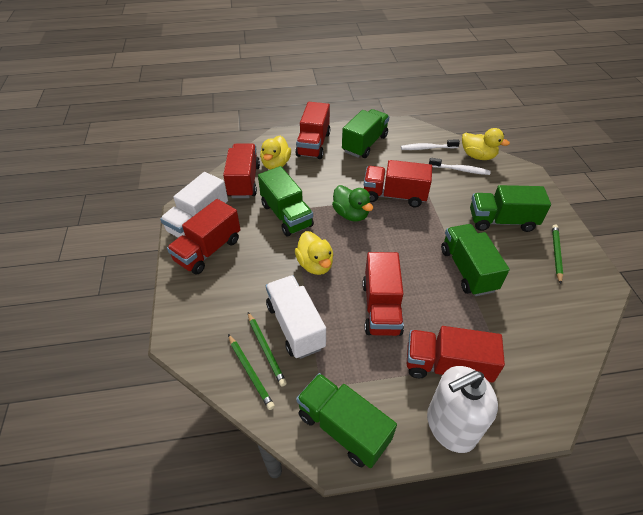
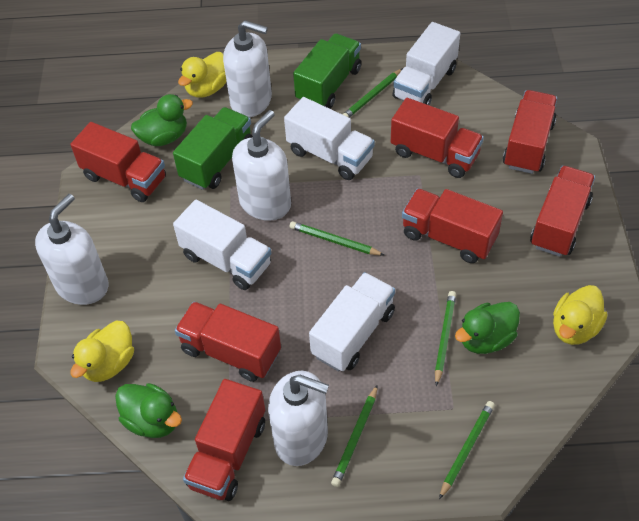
green duck: [332,185,373,222] = 1 -> [115,383,182,438] [131,94,193,146] [455,302,520,354] = 3
green pencil: [228,334,275,410] [248,312,287,387] [552,225,563,284] = 3 -> [290,221,384,256] [331,384,378,487] [342,68,403,118] [435,291,456,386] [439,401,495,499] = 5
green truck: [258,166,314,237] [296,373,397,468] [342,109,389,158] [441,224,510,296] [470,185,551,232] = 5 -> [173,107,253,190] [293,33,362,109] = 2
red truck: [167,199,241,275] [223,143,260,198] [295,102,330,159] [362,252,404,336] [364,160,432,207] [407,326,505,382] = 6 -> [70,122,166,202] [175,302,281,382] [183,379,265,501] [391,98,484,178] [402,189,503,263] [503,90,557,174] [530,166,595,257] = 7
white soap dispenser: [427,366,498,453] = 1 -> [35,194,109,305] [223,20,272,117] [232,110,291,221] [268,371,329,466] = 4
white toothbrush: [401,139,460,150] [429,158,491,175] = 2 -> none = 0
white truck: [160,172,228,238] [266,275,326,359] = 2 -> [173,200,271,290] [284,97,375,180] [309,272,395,371] [392,22,460,105] = 4

